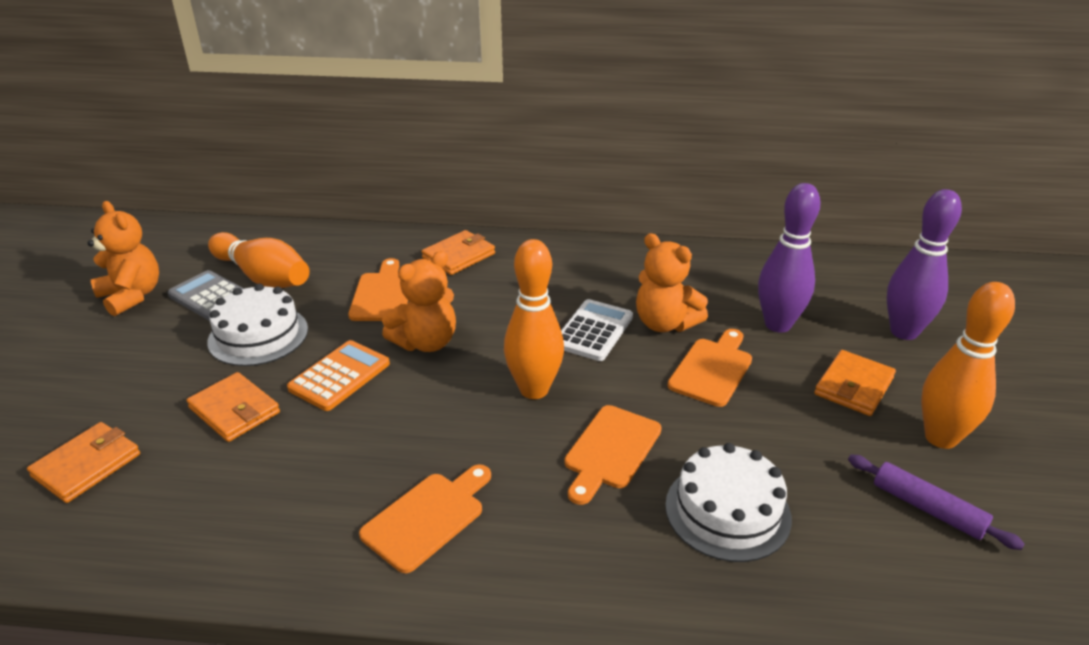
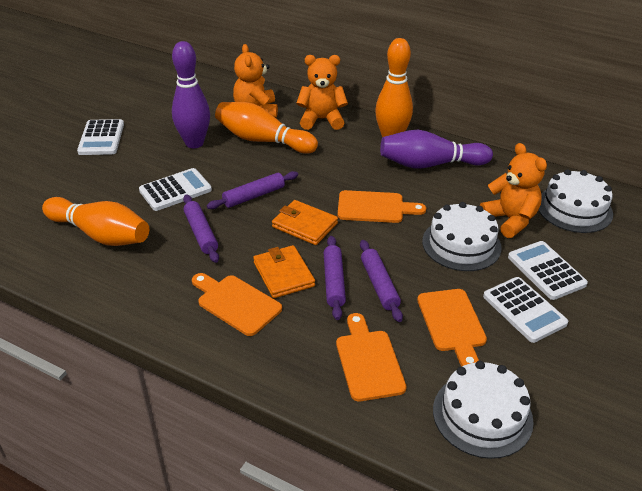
grey calculator: [167,270,244,321] = 1 -> none = 0
orange calculator: [287,340,390,411] = 1 -> none = 0
orange wallet: [27,422,140,503] [186,372,280,442] [421,230,495,275] [814,350,896,416] = 4 -> [253,245,315,298] [272,200,338,245] = 2
purple rolling pin: [848,455,1025,550] = 1 -> [183,194,219,263] [207,171,298,209] [324,236,346,320] [360,240,403,322] = 4
white cake: [207,284,308,366] [665,443,792,562] = 2 -> [422,202,502,271] [433,361,534,459] [538,169,613,233] = 3
white calculator: [561,299,633,361] = 1 -> [77,119,124,155] [139,168,212,211] [483,277,568,343] [508,241,588,300] = 4

